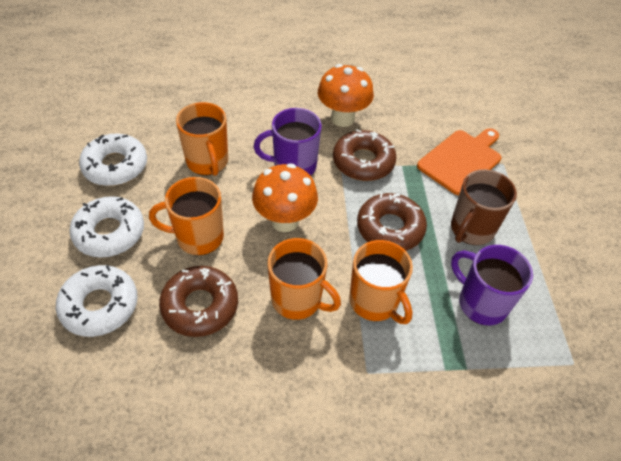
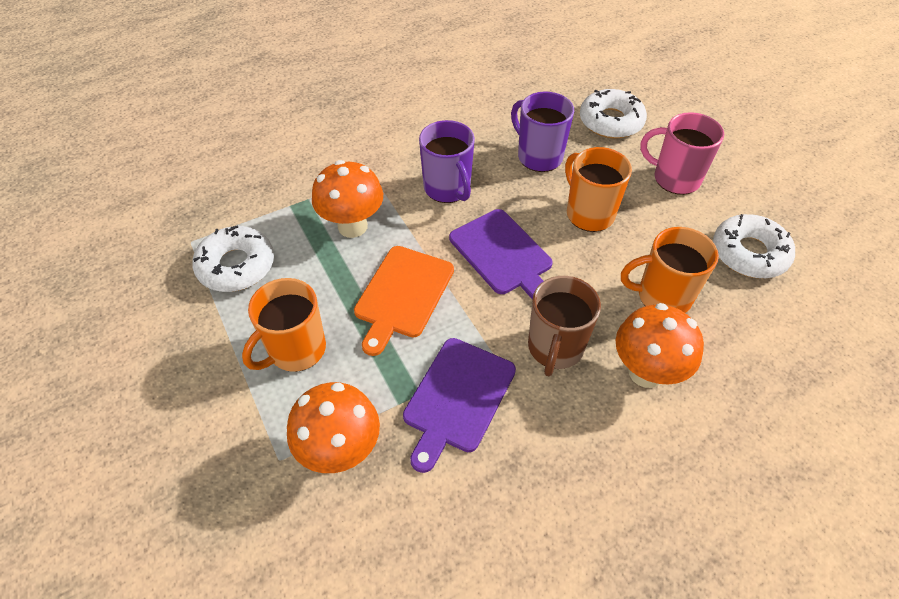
brown donut: [159,266,238,337] [333,129,397,181] [357,193,427,251] = 3 -> none = 0
orange mug: [149,177,224,255] [176,102,228,176] [267,238,341,320] [349,240,413,324] = 4 -> [242,278,326,372] [565,147,632,232] [621,227,719,313] = 3
orange mushroom: [252,163,318,232] [318,64,374,127] = 2 -> [287,382,380,473] [312,160,383,238] [616,303,704,388] = 3
pink mug: none = 0 -> [640,112,724,195] = 1
purple cutting board: none = 0 -> [403,338,516,473] [449,209,553,300] = 2

